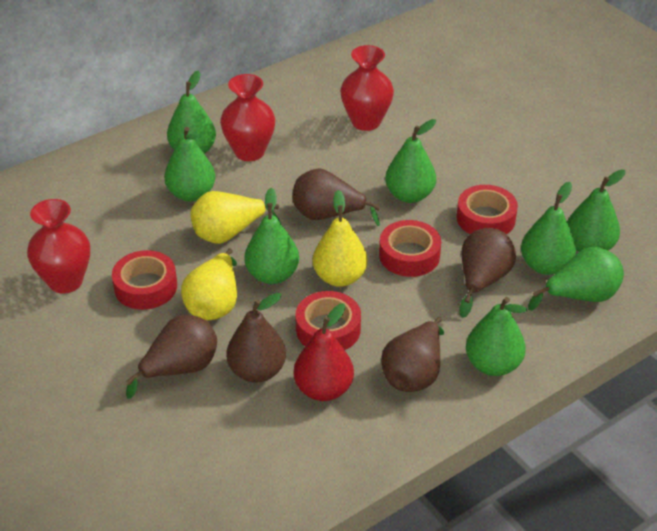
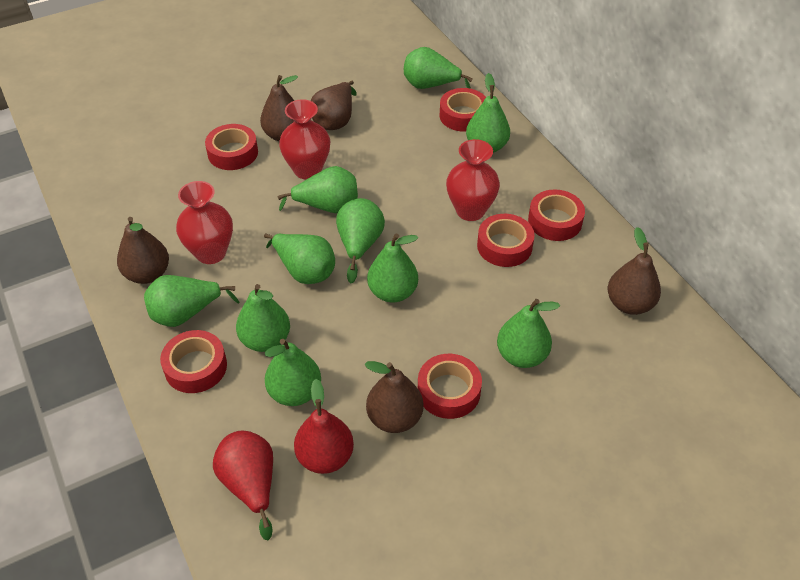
green pear: [164,127,215,202] [167,70,216,154] [244,188,299,284] [385,119,436,203] [466,297,527,376] [521,182,576,275] [528,247,624,311] [567,169,625,252] = 8 -> [144,275,240,327] [236,284,290,352] [264,233,335,284] [265,339,321,406] [278,166,358,213] [336,198,385,283] [367,233,418,302] [404,47,473,89] [466,73,510,153] [497,299,560,368] = 10
red pear: [294,303,354,401] = 1 -> [213,431,273,540] [294,379,354,474] = 2
red tape: [112,250,177,310] [295,291,361,350] [379,220,441,277] [456,185,518,234] = 4 -> [160,330,227,393] [205,124,258,170] [418,354,482,419] [439,88,486,132] [477,214,535,267] [528,190,585,241] = 6
yellow pear: [181,249,237,320] [191,191,281,244] [313,190,367,287] = 3 -> none = 0

